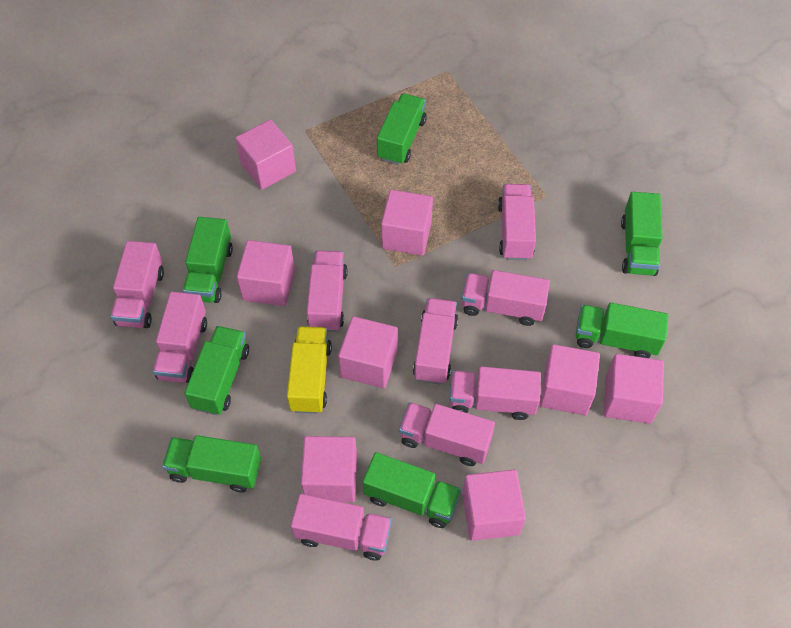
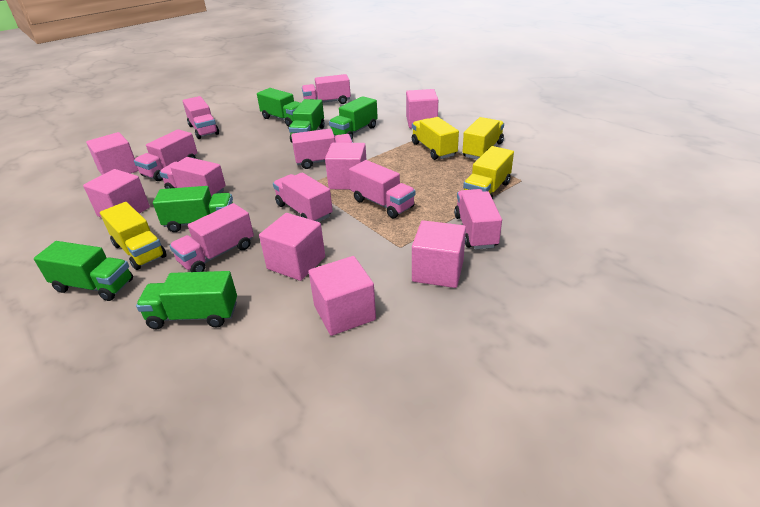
green truck: [162,435,261,492] [183,217,233,303] [185,326,249,415] [363,452,461,528] [377,93,427,165] [576,303,668,358] [621,192,663,276] = 7 -> [34,241,133,301] [136,271,237,329] [153,186,233,232] [257,88,301,127] [289,99,325,143] [329,96,378,139] = 6
pink cube: [235,119,296,190] [237,240,295,306] [301,436,357,502] [338,316,398,388] [381,190,433,256] [462,469,526,541] [540,344,600,415] [604,354,664,424] = 8 -> [83,169,150,218] [86,132,139,175] [259,213,325,281] [309,256,376,336] [325,143,366,190] [406,89,438,128] [412,220,466,288] = 7
yellow truck: [287,326,332,414] = 1 -> [100,202,167,270] [412,117,459,160] [463,117,504,160] [463,146,514,199] = 4

